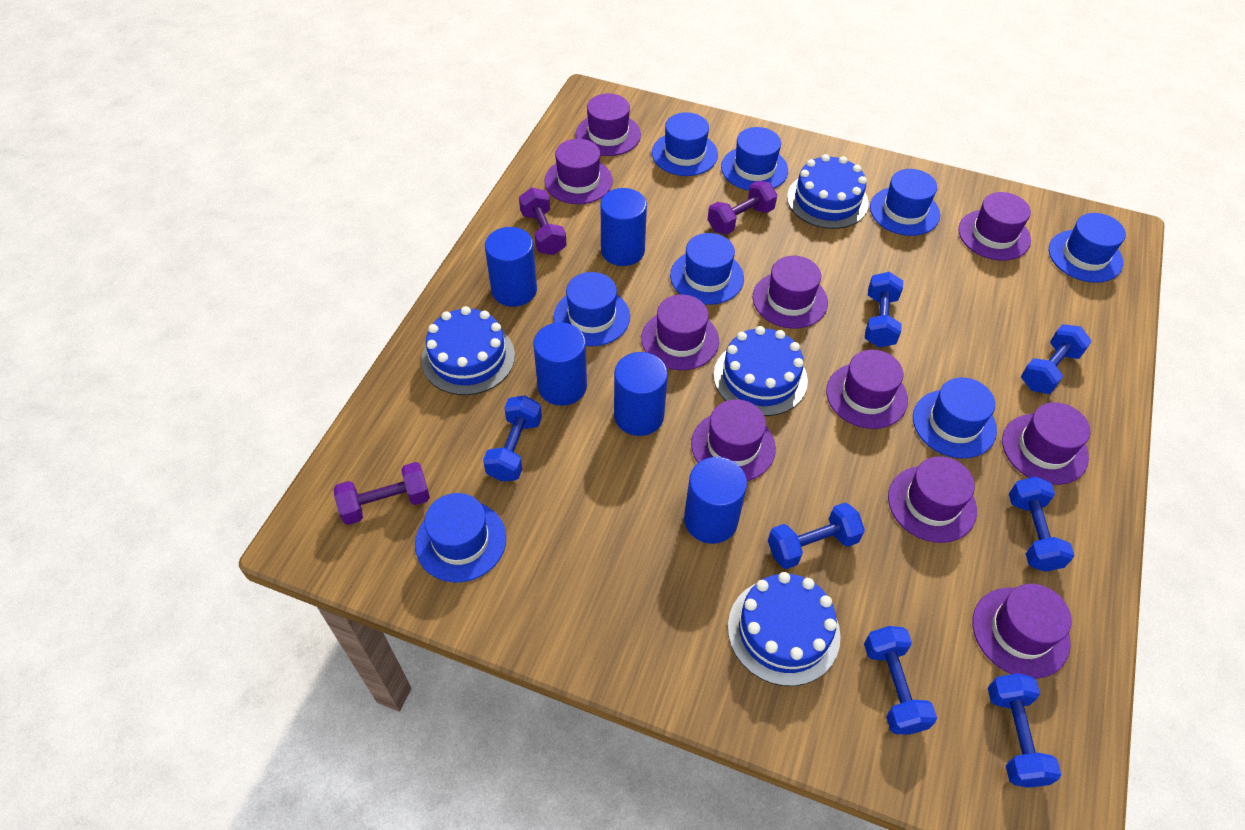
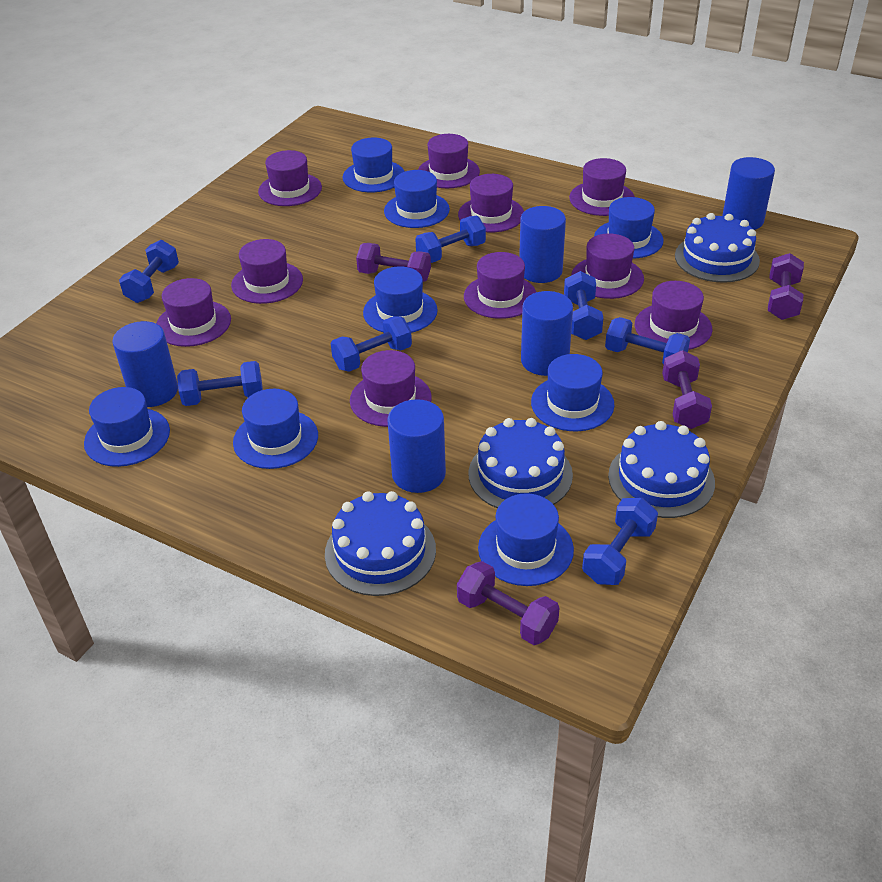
purple dumbbell: [334,462,430,525] [519,188,567,255] [707,181,777,235] = 3 -> [356,243,431,282] [457,561,559,645] [662,350,712,429] [768,253,804,320] = 4

